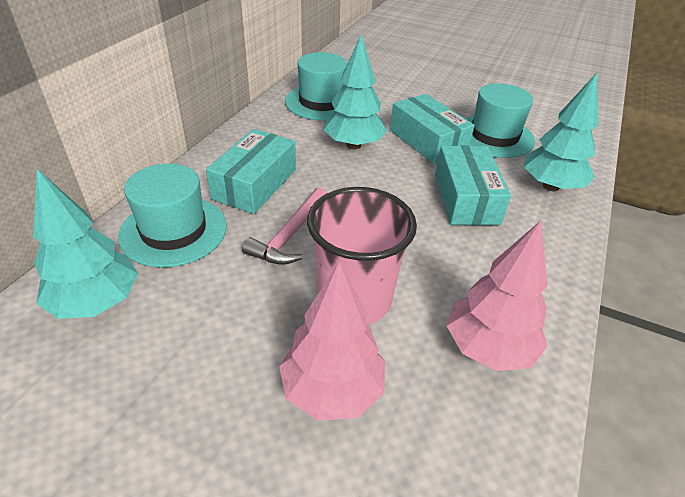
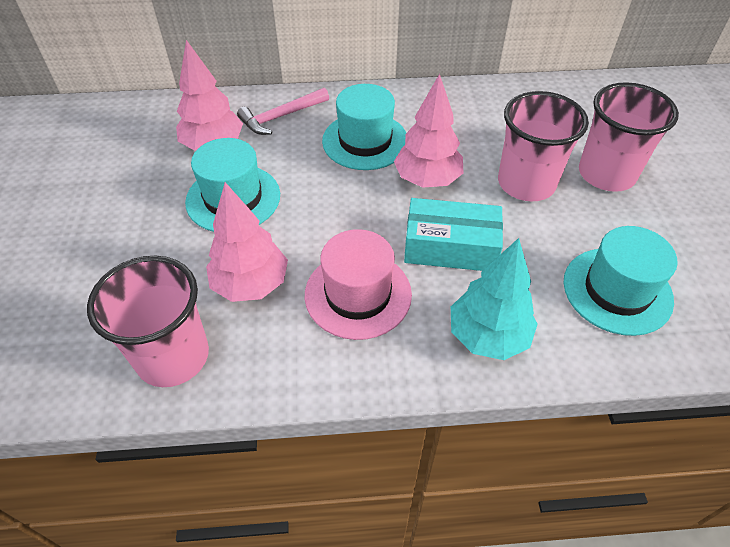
pink cup: [307,187,417,325] = 1 -> [87,256,209,387] [498,91,589,202] [579,82,679,192] = 3
pink hat: none = 0 -> [305,229,412,340] = 1
pink tree: [279,261,385,421] [447,221,548,371] = 2 -> [176,40,243,151] [206,182,288,302] [394,74,463,188] = 3
turquoise box: [206,129,296,214] [390,94,475,164] [435,145,511,225] = 3 -> [404,198,503,271] = 1
turquoise tree: [33,169,138,319] [323,35,387,149] [524,73,598,191] = 3 -> [451,238,538,360] = 1

